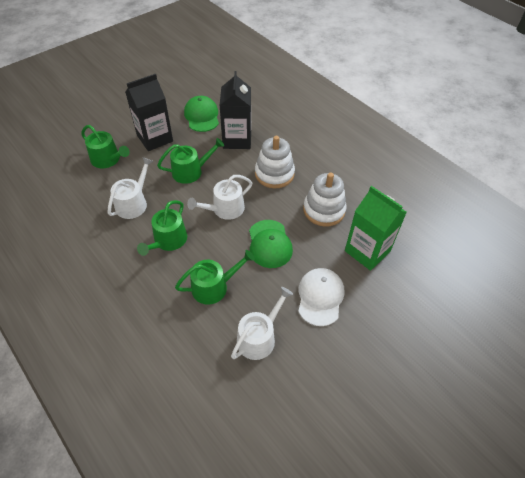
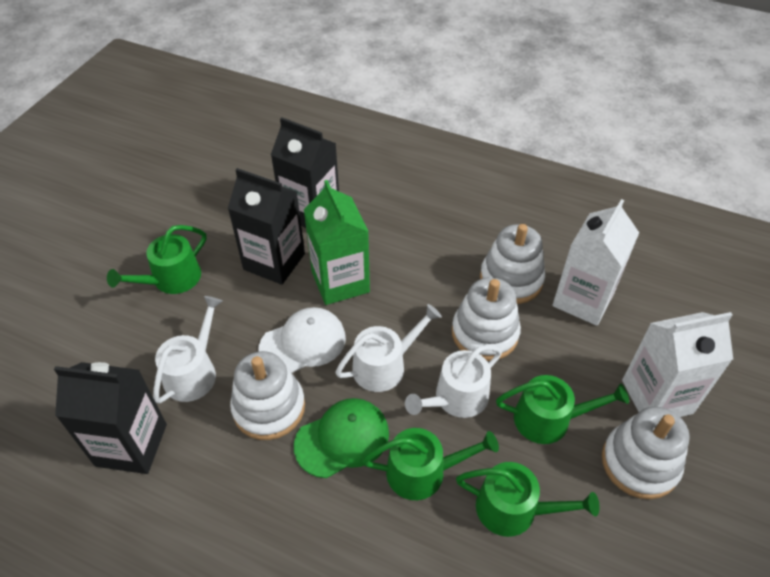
black carton: [125,74,173,151] [220,71,251,149] = 2 -> [54,362,167,474] [228,168,305,285] [271,117,339,228] = 3
green cap: [184,96,219,132] [249,220,293,268] = 2 -> [294,398,389,478] = 1
white carton: none = 0 -> [552,199,639,326] [622,312,733,417] = 2
white stacking toy: [255,136,295,188] [303,173,347,226] = 2 -> [230,351,305,440] [452,277,521,361] [480,224,545,304] [602,407,690,499] = 4

